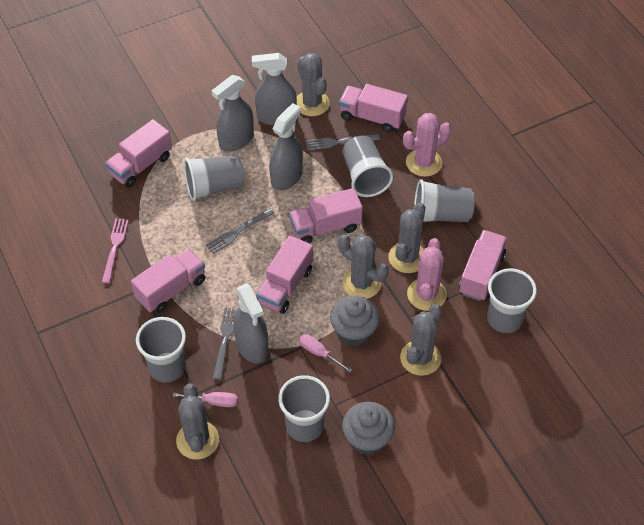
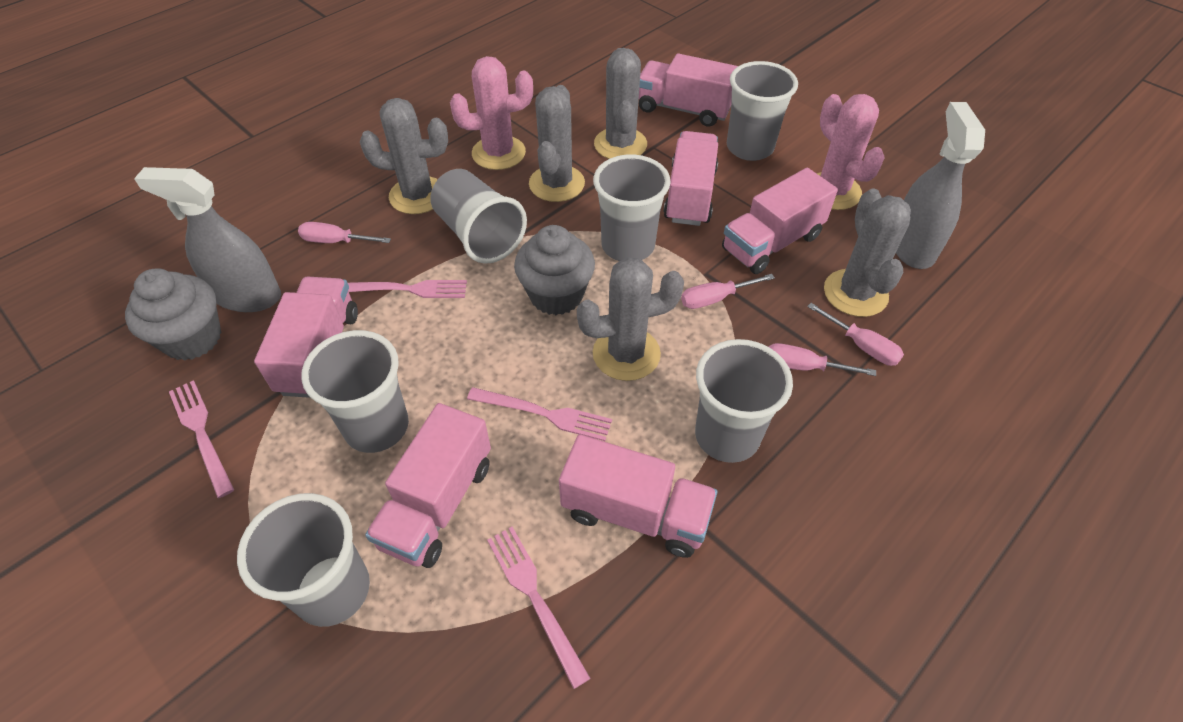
grey fork: [206,208,275,254] [213,308,237,380] [306,134,380,151] = 3 -> none = 0
grey spray bottle: [212,75,254,152] [233,284,269,363] [252,53,297,126] [269,103,303,190] = 4 -> [134,167,281,312] [896,102,985,269] = 2
pink fork: [102,218,129,283] = 1 -> [169,380,234,498] [348,280,467,298] [467,387,612,441] [487,527,591,689] = 4
pink screwdriver: [173,392,238,407] [299,334,352,372] = 2 -> [298,222,391,243] [681,274,775,309] [768,343,876,376] [807,303,904,366] = 4

